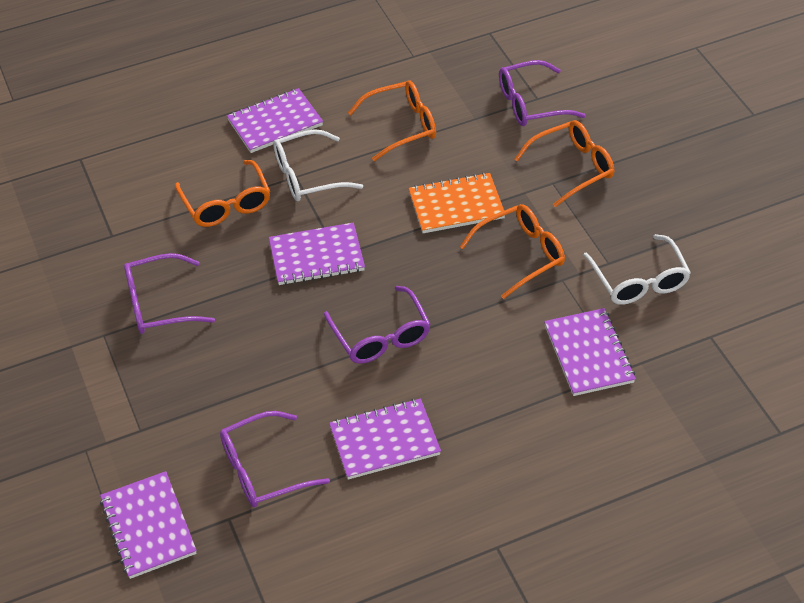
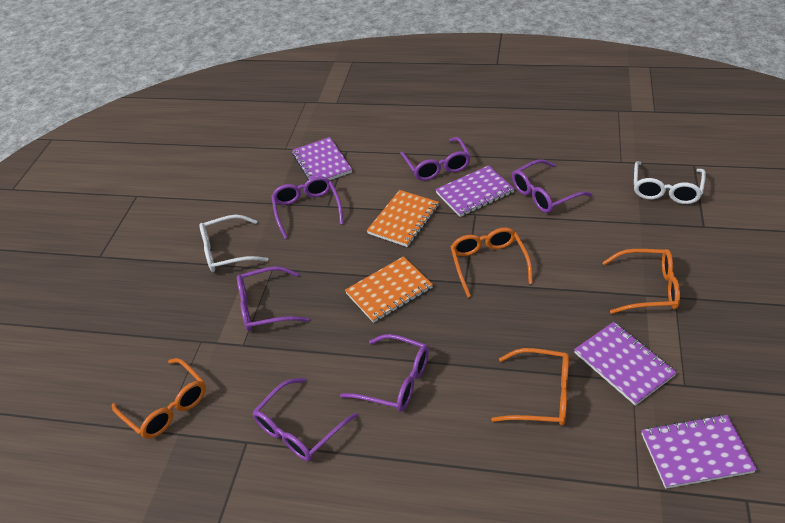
orange notebook: [409,173,505,233] = 1 -> [345,256,433,323] [367,190,439,247] = 2
purple glasses: [124,253,215,334] [220,411,330,507] [324,286,431,364] [499,60,586,126] = 4 -> [237,266,309,331] [253,378,358,461] [271,176,344,239] [340,334,429,412] [400,137,471,181] [512,159,592,213] = 6
purple notebook: [100,471,197,579] [227,88,323,153] [269,223,365,285] [329,398,441,480] [544,308,636,396] = 5 -> [292,137,352,180] [435,165,515,217] [574,322,677,406] [641,414,757,489] = 4

